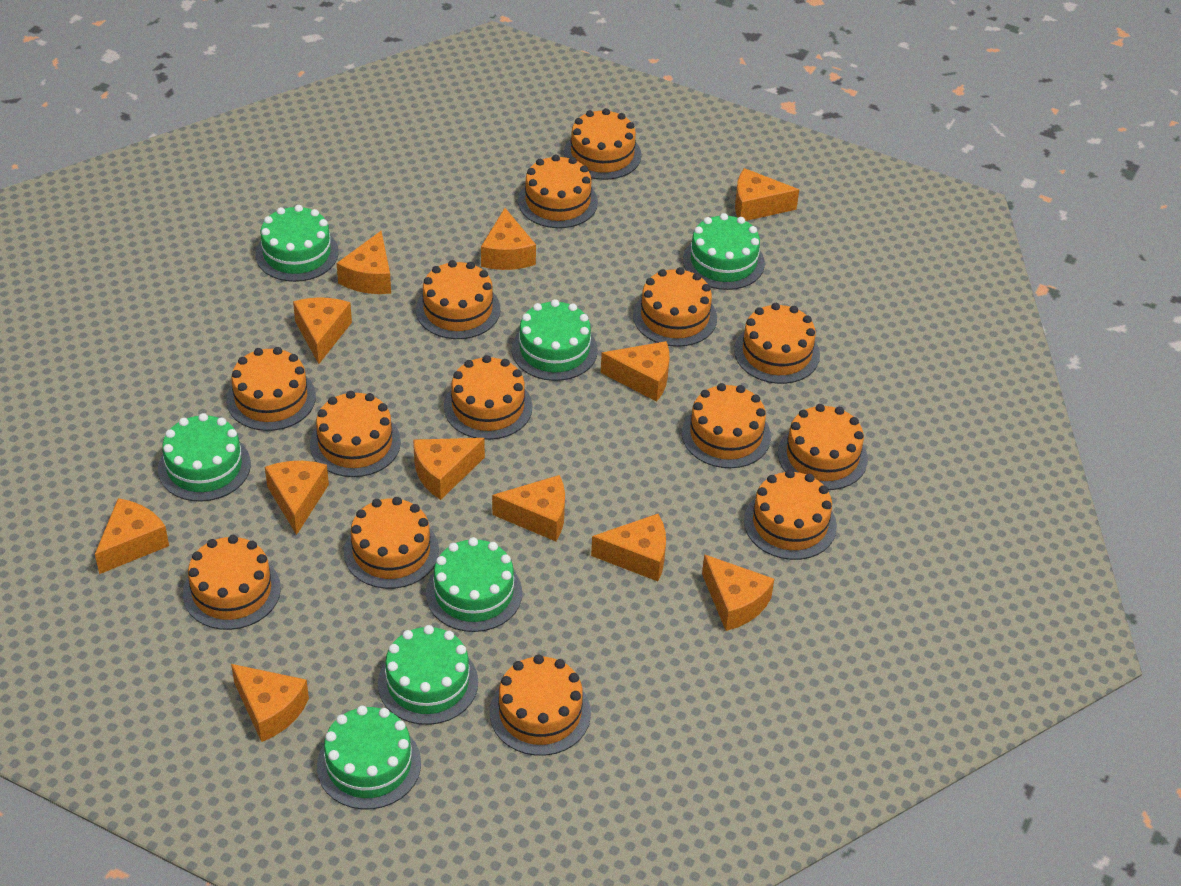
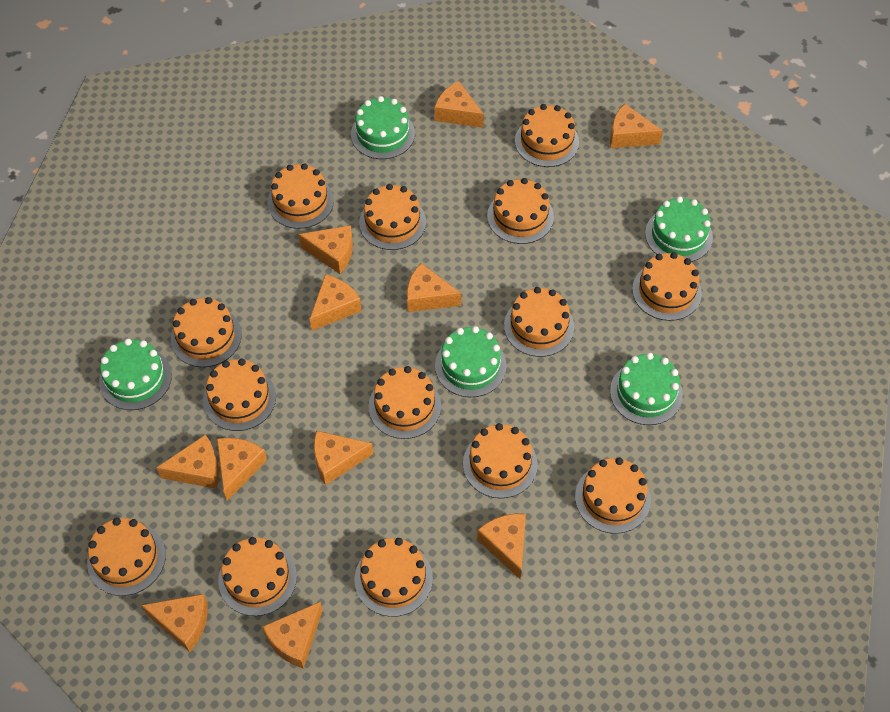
green cake: [158,413,251,502] [255,205,339,282] [317,705,421,809] [378,625,478,725] [426,537,522,632] [512,299,598,381] [683,213,765,290] = 7 -> [99,339,172,410] [351,96,415,159] [435,326,506,397] [610,353,683,425] [645,196,713,262] = 5
orange cheese: [95,498,169,574] [231,664,309,742] [265,461,329,535] [293,298,352,364] [337,231,391,294] [413,438,485,500] [481,208,536,270] [492,475,565,541] [591,514,666,581] [601,341,669,402] [702,554,774,631] [735,168,799,221] = 12 -> [141,594,208,652] [156,435,219,489] [217,438,267,501] [262,601,323,669] [298,225,353,274] [310,274,361,331] [314,431,373,485] [407,263,461,312] [434,81,484,128] [477,514,526,579] [610,104,663,148] = 11

